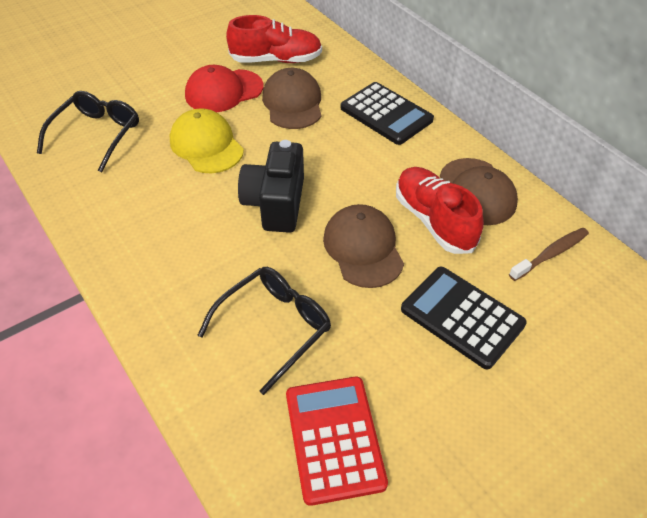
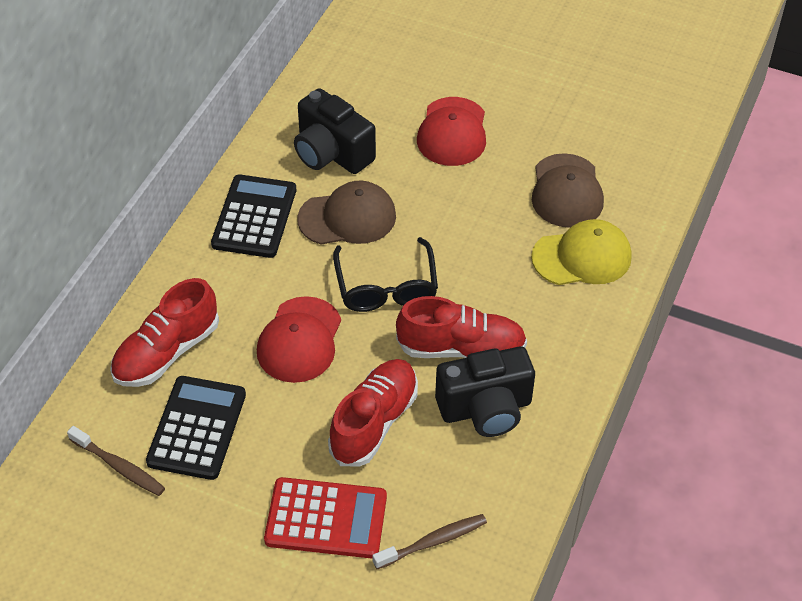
black camera: [238,140,304,233] = 1 -> [294,88,376,174] [435,347,535,437] = 2
black glasses: [37,91,139,173] [197,267,331,395] = 2 -> [333,237,438,312] = 1
brown cap: [262,68,322,129] [323,204,404,288] [440,158,518,225] = 3 -> [297,181,396,245] [532,153,604,228] = 2
brown toothbrush: [509,228,589,281] = 1 -> [67,426,165,496] [372,514,487,569] = 2
red cap: [185,65,263,112] = 1 -> [257,296,341,383] [417,97,486,166] = 2
red shoe: [226,15,322,63] [396,167,484,254] = 2 -> [110,278,219,387] [328,359,418,467] [396,296,527,358] = 3

